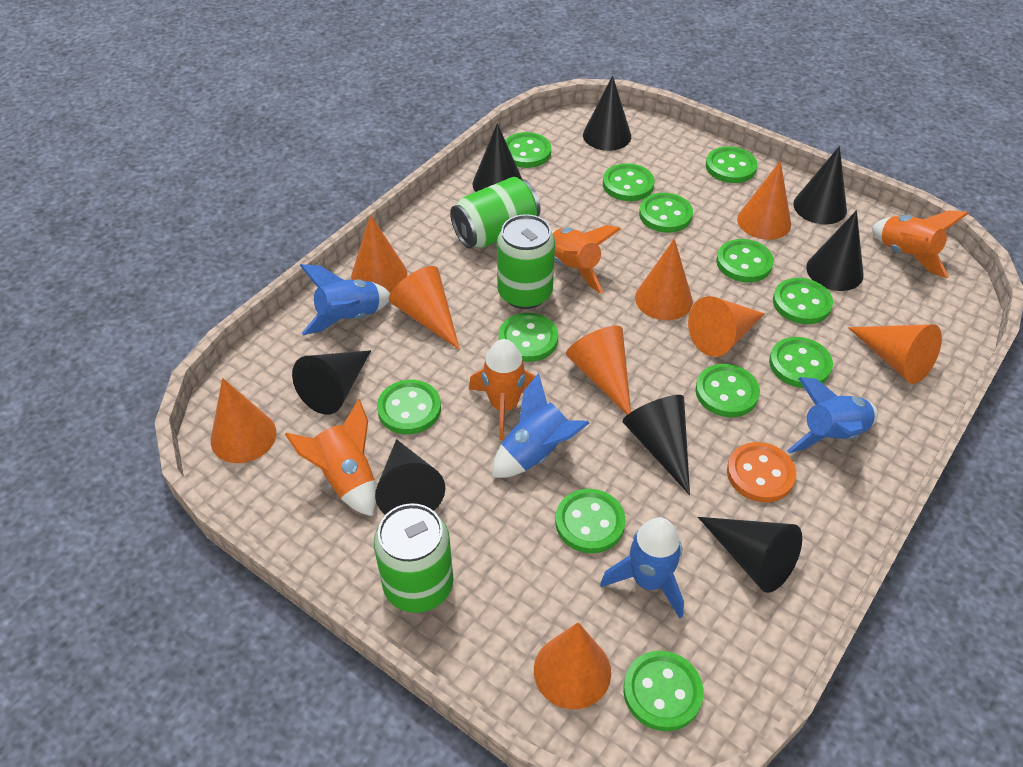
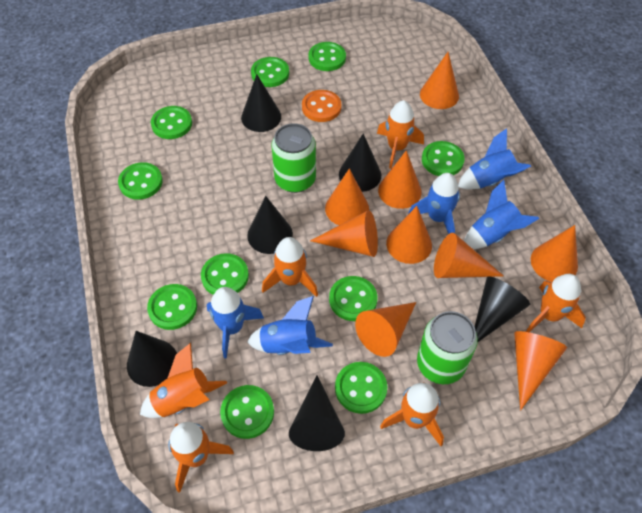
black cone: [292,350,371,414] [375,439,445,515] [473,123,522,192] [583,75,631,151] [622,395,690,495] [698,517,802,593] [793,146,847,224] [806,210,864,291] = 8 -> [127,331,177,387] [241,74,281,132] [247,196,293,254] [289,375,345,451] [339,134,381,192] [475,276,530,343] = 6
blue rocket: [300,264,391,335] [492,373,589,478] [600,517,684,618] [787,377,878,453] = 4 -> [207,287,264,358] [247,296,333,355] [408,173,460,234] [458,128,531,190] [464,180,539,249] = 5
green button: [377,380,441,434] [499,313,558,362] [505,132,551,168] [555,489,626,553] [603,163,655,201] [623,651,704,731] [639,193,693,233] [695,364,760,417] [706,146,757,183] [716,239,774,282] [769,337,833,388] [773,278,833,324] = 12 -> [118,162,163,200] [147,284,197,330] [151,106,192,139] [201,253,249,295] [220,385,274,439] [251,57,289,87] [309,42,346,71] [329,276,378,321] [335,362,387,414] [422,141,465,176] = 10
green can: [374,503,453,613] [450,177,540,248] [497,214,555,309] = 3 -> [271,123,316,193] [417,311,478,384] = 2
orange rocket: [285,399,376,516] [469,339,535,440] [552,225,621,294] [872,210,969,278] = 4 -> [140,343,227,418] [168,422,234,493] [262,237,318,297] [377,100,424,169] [380,383,444,446] [526,274,586,332] = 6

